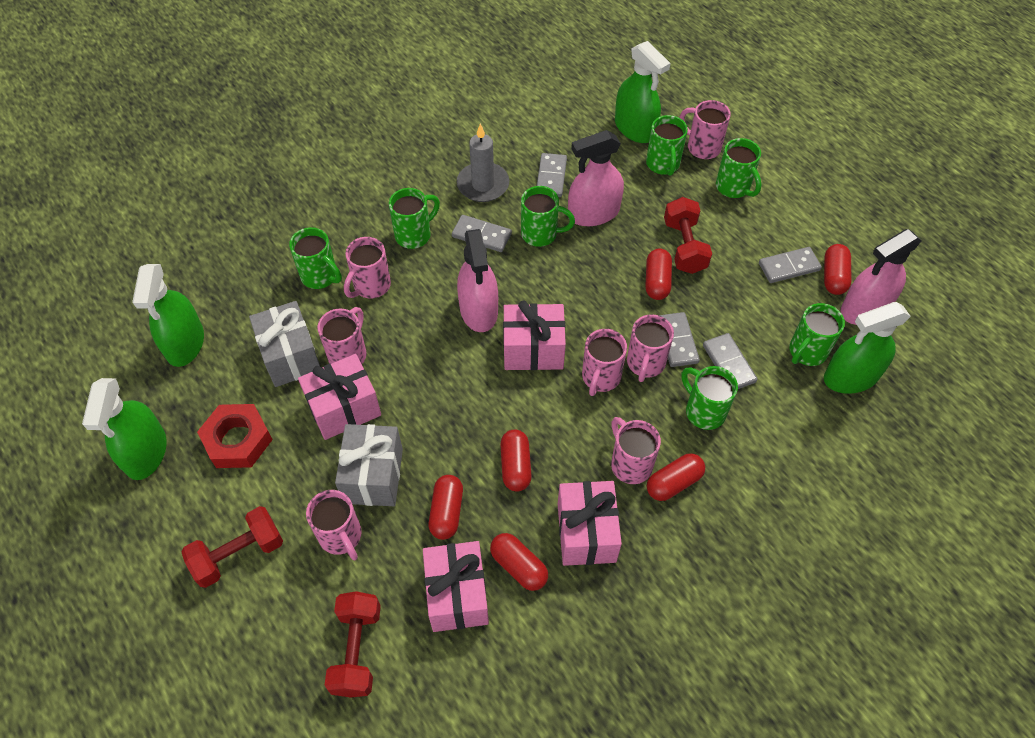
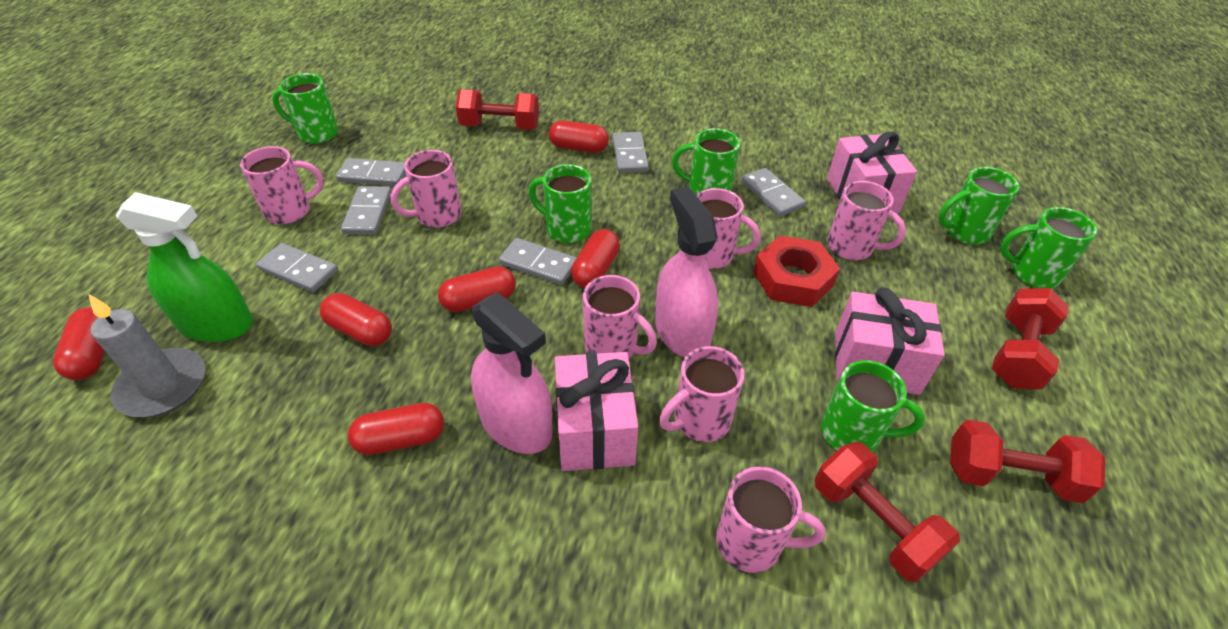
green mug: [289,227,342,289] [389,188,440,249] [521,186,575,247] [646,115,688,176] [681,366,738,430] [716,138,761,198] [789,303,845,366] = 7 -> [272,73,338,144] [529,164,591,243] [672,128,740,195] [821,360,925,452] [938,167,1019,245] [1000,207,1097,288] = 6
green spray bottle: [82,378,167,480] [132,264,204,367] [615,41,671,143] [824,302,911,394] = 4 -> [116,192,253,342] = 1
grey domino: [452,215,512,252] [537,153,567,197] [659,312,700,367] [703,333,758,389] [759,247,822,283] = 5 -> [256,243,338,292] [336,158,405,186] [341,186,391,235] [499,238,577,285] [612,132,649,173] [741,168,806,216] = 6
grey gift: [249,301,320,387] [335,424,403,506] = 2 -> none = 0
pink gift: [298,354,381,440] [423,541,489,632] [503,300,566,370] [558,481,622,566] = 4 -> [555,352,638,471] [827,132,917,213] [835,287,945,395] = 3
pink spray bottle: [457,229,498,332] [568,130,624,226] [841,229,922,325] = 3 -> [471,292,553,454] [655,187,718,358] = 2
red dumbbell: [182,506,283,588] [325,591,381,697] [664,197,712,274] = 3 -> [456,89,539,130] [815,442,960,582] [950,420,1105,503] [992,288,1069,390] = 4

